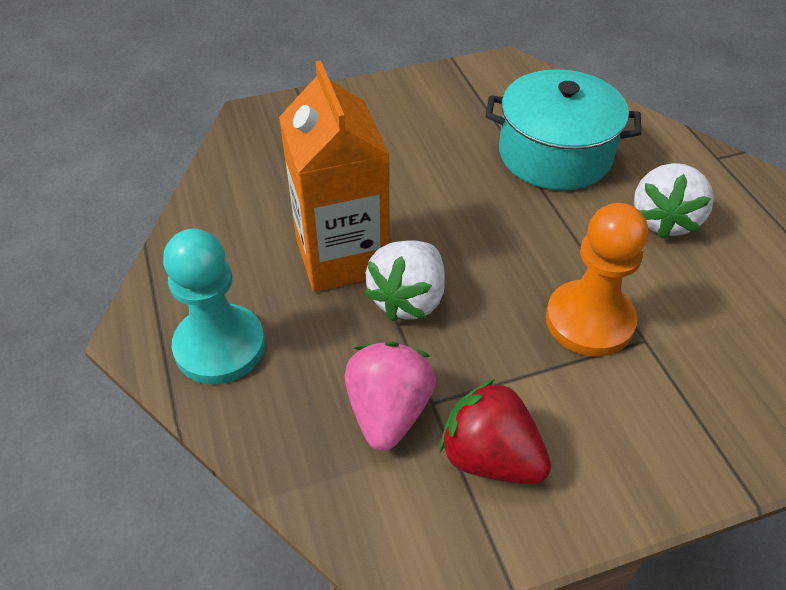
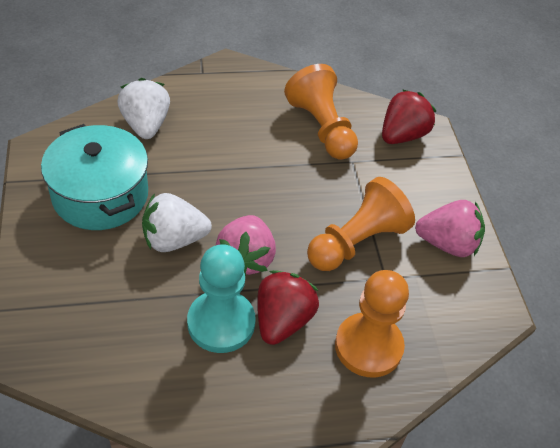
orange carton: [279,60,390,292] = 1 -> none = 0
orange pawn: [546,203,648,356] = 1 -> [284,64,358,160] [307,177,415,271] [335,270,409,378] = 3
pink strawberry: [345,342,436,451] = 1 -> [216,215,276,276] [415,200,485,257] = 2
red strawberry: [440,379,551,484] = 1 -> [257,270,319,345] [382,89,436,144] = 2

